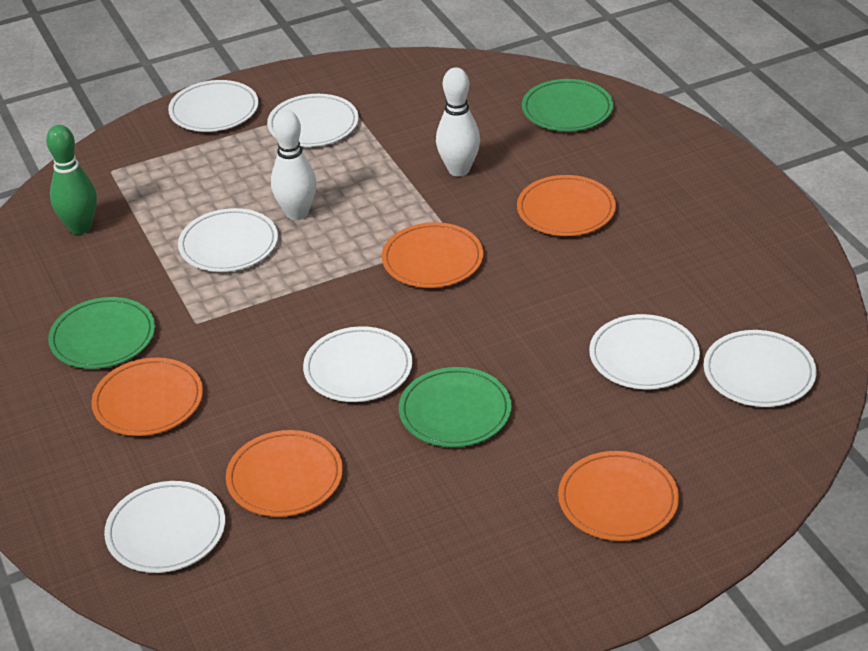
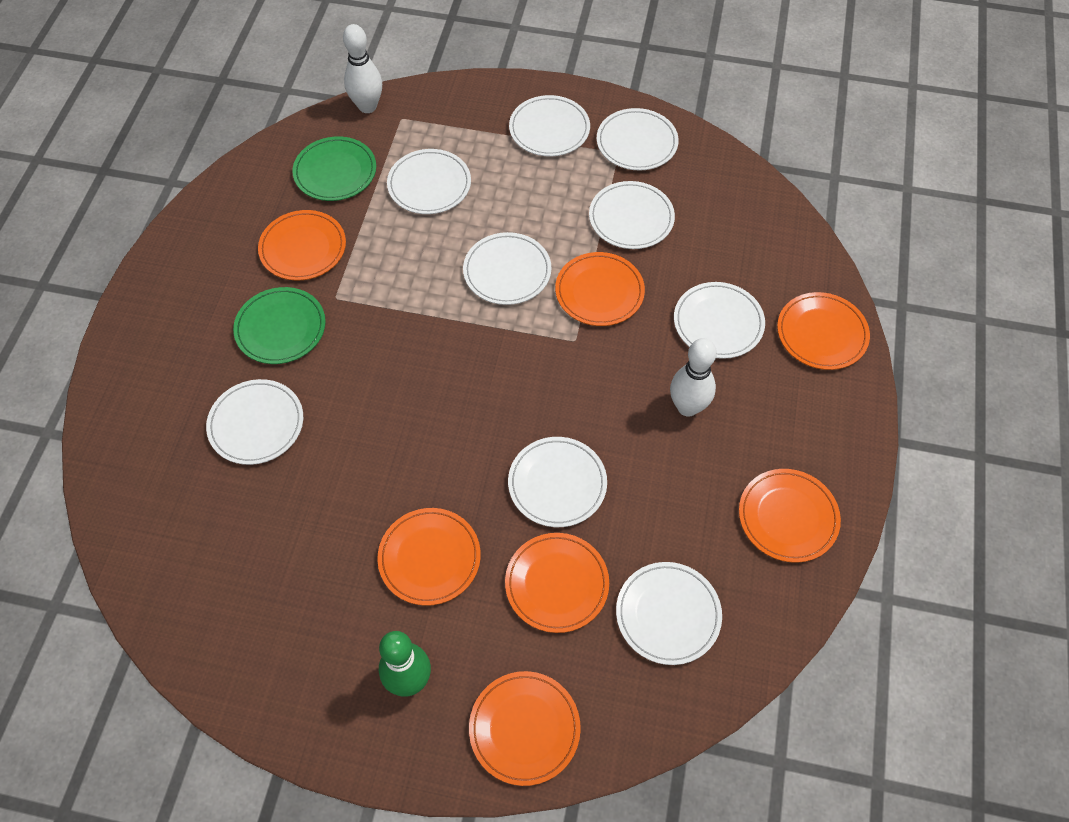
green plate: [48,297,155,369] [399,367,512,447] [522,79,613,131] = 3 -> [233,287,326,364] [292,136,376,201] = 2
orange plate: [91,358,203,436] [226,430,343,517] [382,222,483,288] [517,175,616,236] [558,451,679,541] = 5 -> [258,210,346,281] [377,508,481,606] [469,671,581,786] [505,533,609,633] [555,252,645,326] [739,469,841,563] [777,292,870,370] = 7
white plate: [104,481,225,573] [168,80,259,132] [178,208,278,272] [267,94,359,147] [303,326,412,402] [589,314,700,389] [704,330,817,407] = 7 -> [206,379,303,465] [387,149,471,214] [463,232,552,305] [508,437,607,527] [509,95,590,156] [589,181,675,249] [597,108,679,171] [616,562,722,665] [674,282,765,359] = 9

